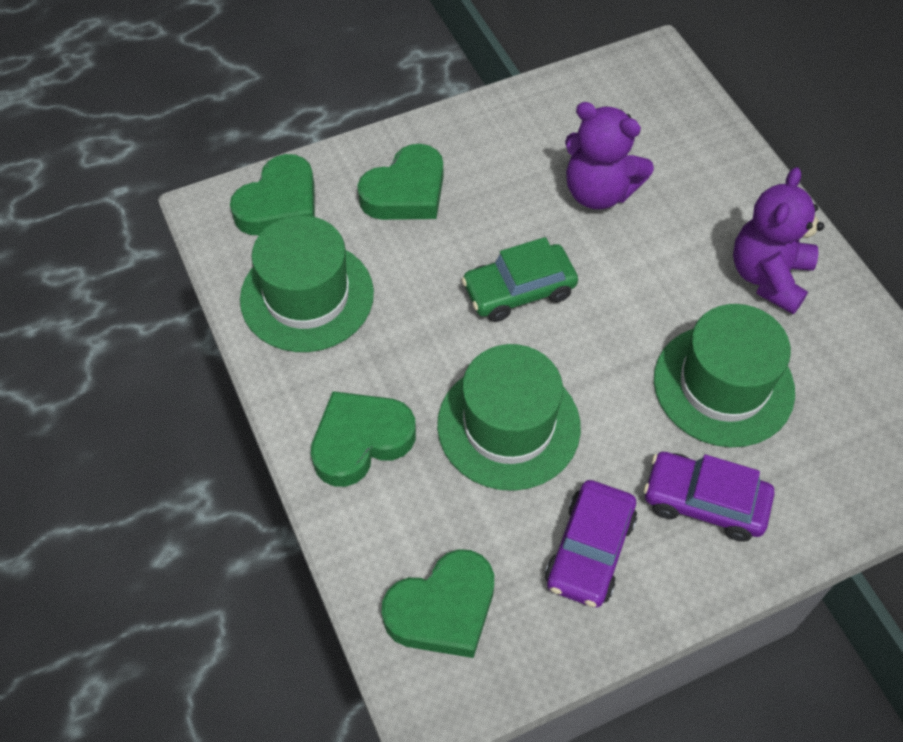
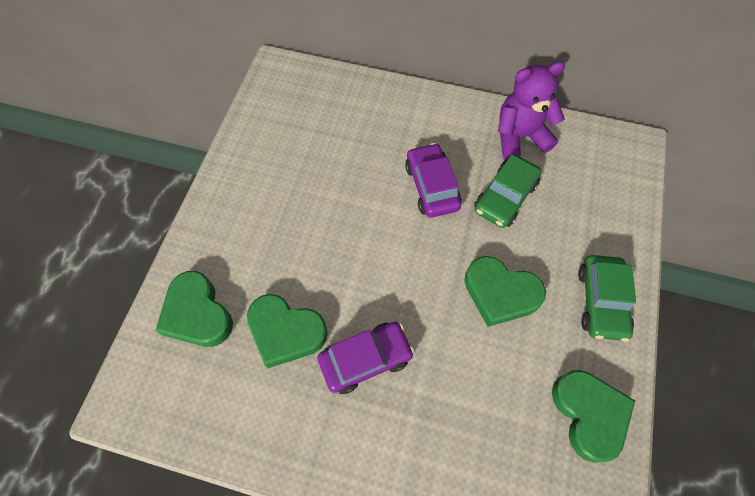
green car: [461,237,578,322] = 1 -> [474,155,542,228] [578,255,636,341] = 2
green hat: [240,215,374,352] [437,344,581,491] [654,304,795,447] = 3 -> none = 0
purple teddy bear: [565,102,654,209] [733,167,824,314] = 2 -> [498,61,565,160] = 1

